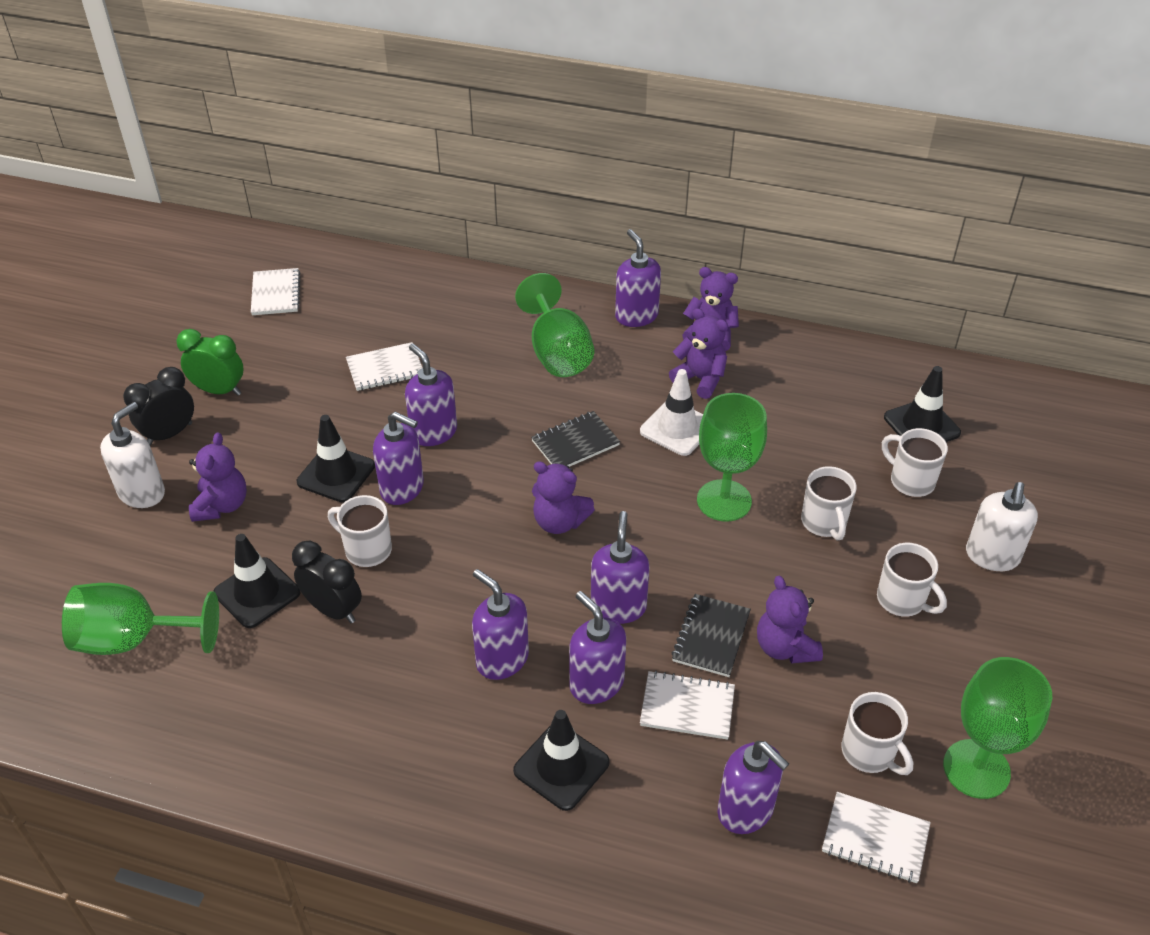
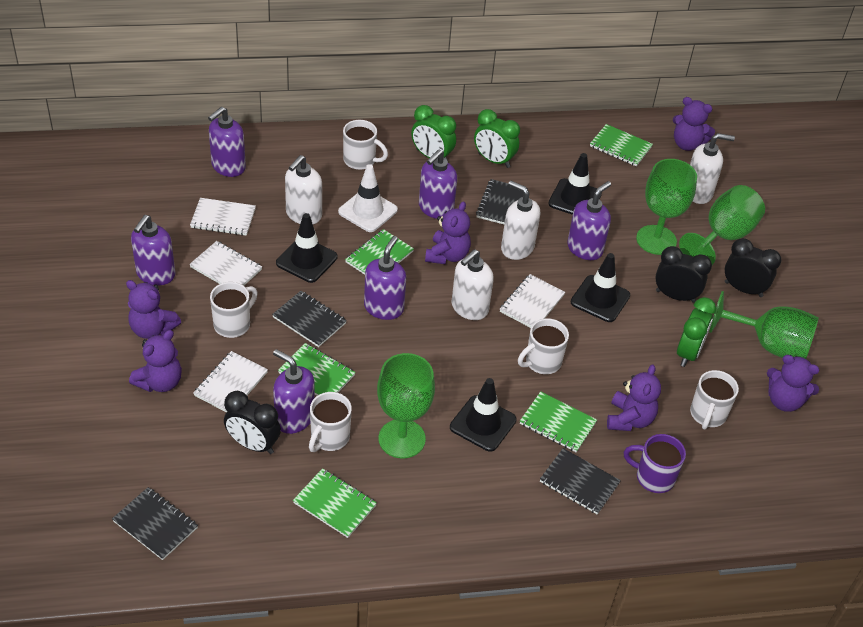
black clock: [123,367,194,446] [292,541,362,623] = 2 -> [224,391,281,454] [655,246,712,303] [725,238,781,297] = 3
black notebook: [531,411,620,467] [672,594,751,677] = 2 -> [112,487,198,560] [272,291,347,347] [476,179,528,224] [540,448,621,515] = 4
green clock: [177,329,244,396] = 1 -> [411,105,456,161] [474,109,520,168] [677,297,716,367] = 3
green notebook: none = 0 -> [278,343,356,396] [293,468,377,538] [345,229,414,275] [520,391,597,452] [590,124,653,166] = 5
purple mug: none = 0 -> [624,434,686,493] = 1
purple soap dispenser: [373,412,424,505] [405,344,457,446] [472,569,529,680] [569,591,626,704] [591,511,650,624] [615,229,661,327] [718,741,789,834] = 7 -> [131,215,175,285] [208,107,246,177] [273,349,314,434] [364,236,406,320] [419,149,457,219] [567,181,611,260] = 6
purple teddy bear: [189,432,247,522] [532,461,595,534] [669,308,728,399] [682,267,739,351] [757,575,823,664] = 5 -> [126,280,181,339] [129,330,182,392] [425,201,471,264] [607,364,661,431] [673,97,715,151] [767,355,819,412] = 6
white soap dispenser: [100,402,165,508] [966,482,1038,571] = 2 -> [285,155,322,224] [452,249,494,320] [501,181,540,260] [690,133,735,204] = 4

